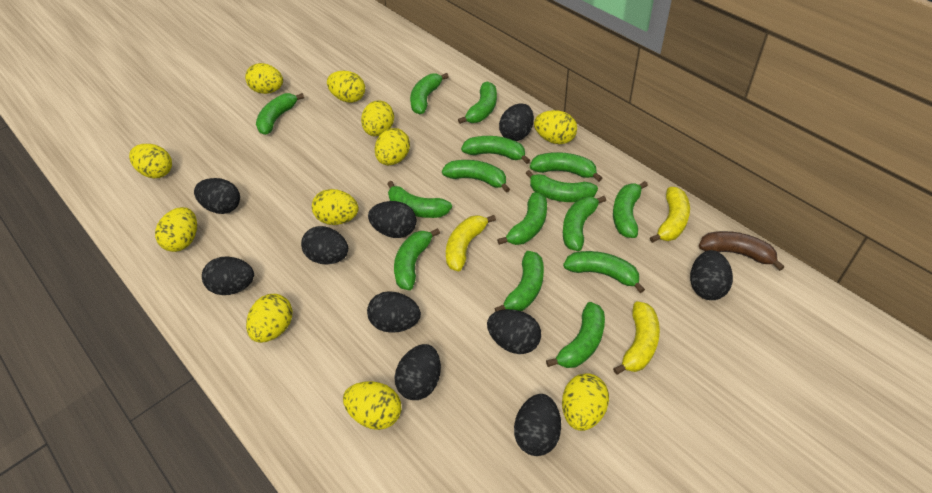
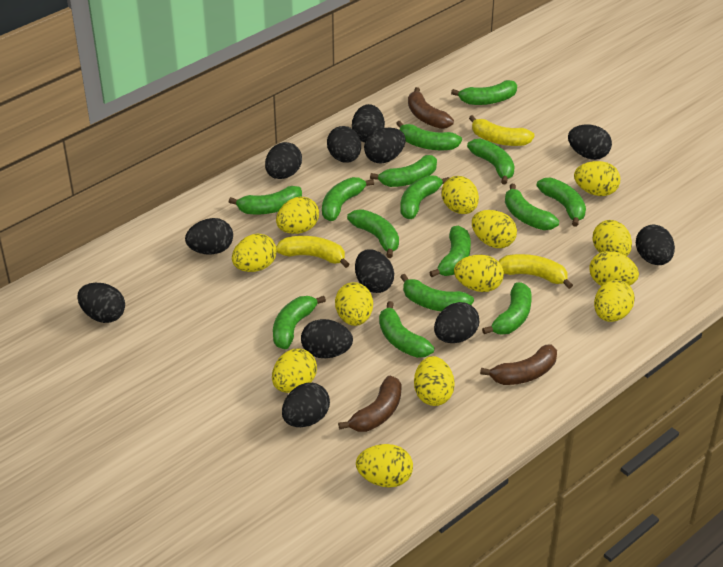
black egg: [194,178,240,214] [202,256,254,295] [301,226,348,265] [367,291,421,333] [368,201,416,238] [394,344,441,400] [487,309,541,354] [499,104,534,141] [514,394,561,456] [690,250,733,300] = 10 -> [77,283,125,323] [185,218,233,255] [265,142,302,179] [282,383,330,427] [301,319,353,358] [327,126,361,163] [352,104,385,142] [355,249,394,293] [364,128,406,164] [434,302,479,343] [568,125,612,160] [636,225,675,265] = 12
brown banana: [699,231,784,271] = 1 -> [338,376,402,432] [408,87,454,129] [480,344,557,385] = 3
yellow egg: [129,144,172,178] [155,207,197,252] [245,63,283,94] [246,294,292,343] [312,189,359,225] [327,71,365,103] [343,381,401,430] [361,101,394,136] [375,128,410,165] [534,110,577,144] [562,373,609,431] = 11 -> [232,234,277,272] [272,349,317,393] [276,197,319,234] [335,282,373,326] [356,444,413,488] [414,356,455,406] [441,176,479,214] [454,255,504,292] [472,210,517,248] [574,161,621,196] [589,251,639,286] [592,220,632,256] [594,280,635,322] = 13

